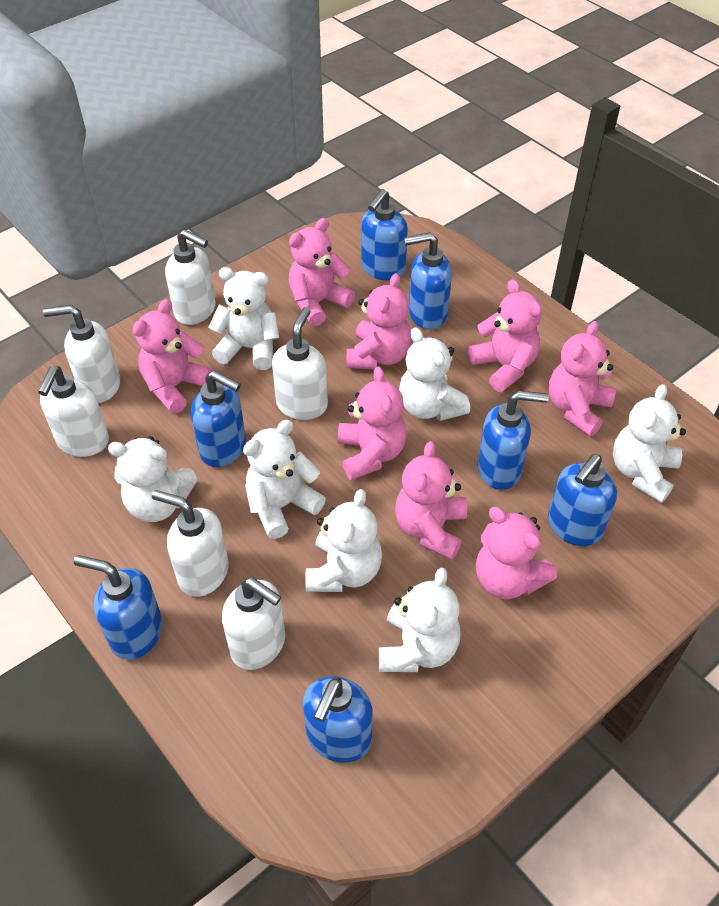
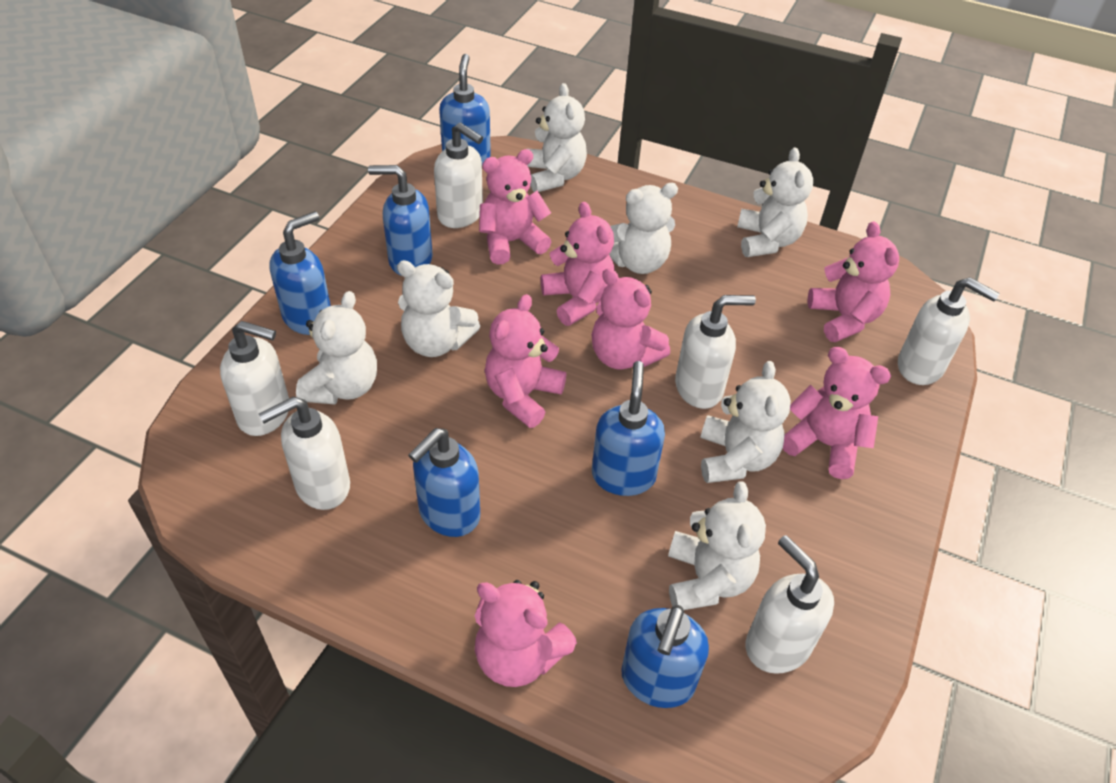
blue soap dispenser: [74,555,163,660] [191,371,246,467] [303,676,372,763] [361,189,408,280] [404,232,452,329] [478,391,549,490] [548,454,617,546] = 7 -> [269,211,331,335] [368,165,433,276] [408,428,480,537] [439,54,491,164] [592,361,665,496] [621,605,709,708] = 6
pink teddy bear: [133,299,213,413] [288,218,355,326] [338,366,407,480] [346,273,411,370] [395,441,467,560] [468,279,542,392] [476,507,557,599] [549,321,616,436] = 8 -> [475,580,577,687] [479,149,551,265] [485,294,566,428] [541,202,615,326] [591,268,670,370] [783,347,891,479] [808,221,899,342] = 7

